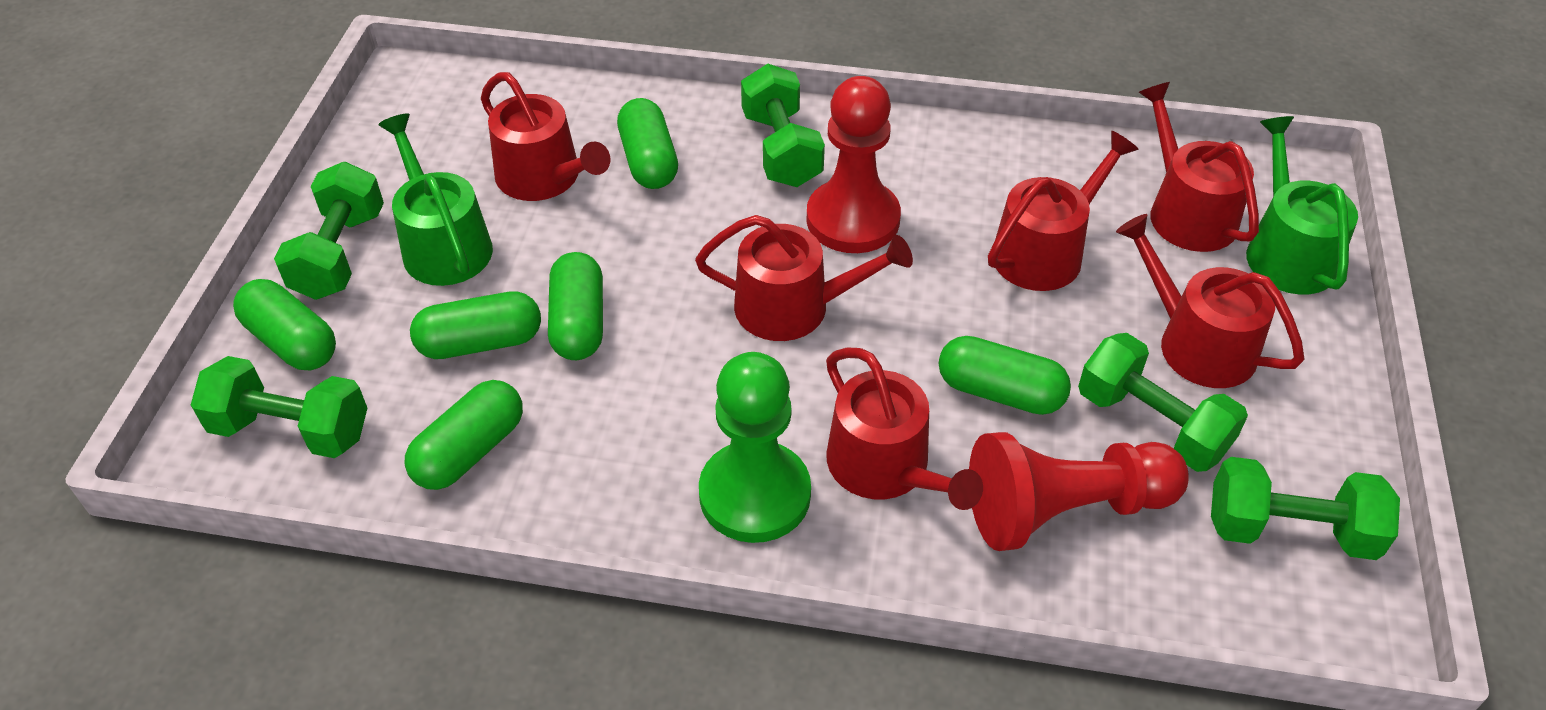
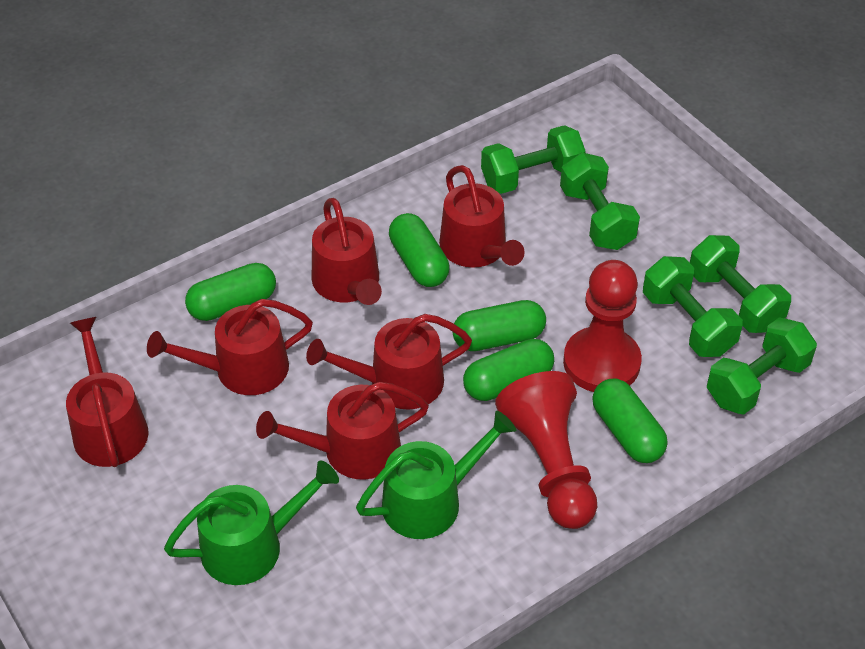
green capsule: [233,279,336,370] [405,380,523,490] [410,291,541,359] [548,252,603,360] [617,98,678,189] [938,336,1071,415] = 6 -> [185,263,276,321] [389,213,449,287] [452,300,546,351] [463,339,554,401] [592,379,667,463] = 5
green pawn: [699,352,811,543] = 1 -> none = 0

